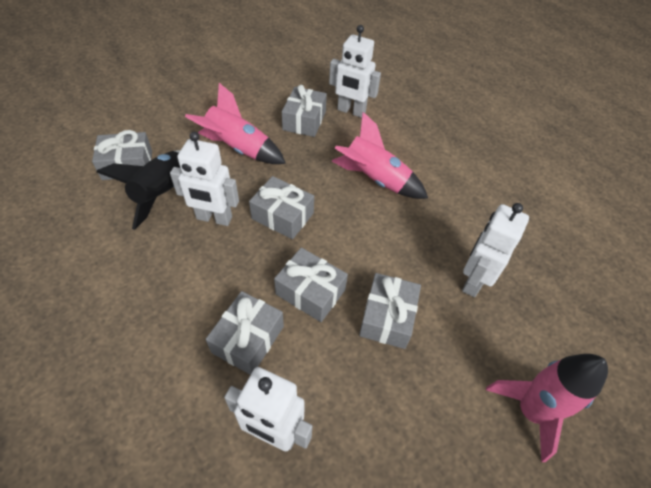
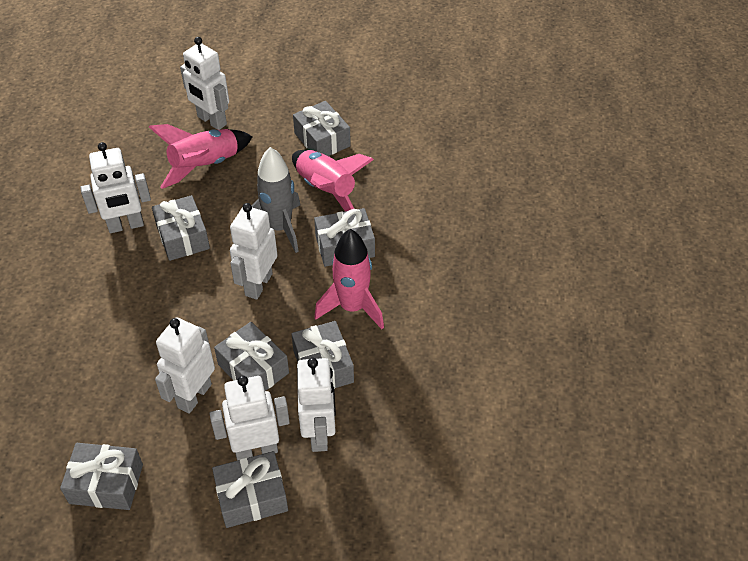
black rocket: [96,150,181,230] = 1 -> none = 0
grey gift: [92,130,152,180] [206,291,284,375] [249,176,314,239] [274,248,348,322] [282,85,327,137] [359,273,421,349] = 6 -> [60,443,143,510] [152,195,210,261] [212,451,288,528] [214,322,289,391] [292,321,354,389] [293,101,351,156] [314,208,375,267] = 7
grey rocket: none = 0 -> [252,147,300,253] = 1
white robot: [170,132,239,226] [224,367,312,451] [329,25,381,118] [462,203,529,297] = 4 -> [80,142,151,233] [155,317,215,414] [180,37,229,130] [210,376,290,461] [230,203,277,300] [297,358,336,452] = 6

